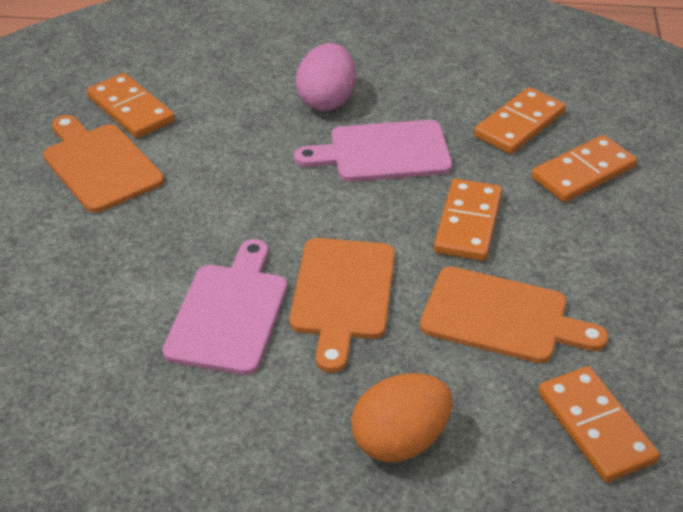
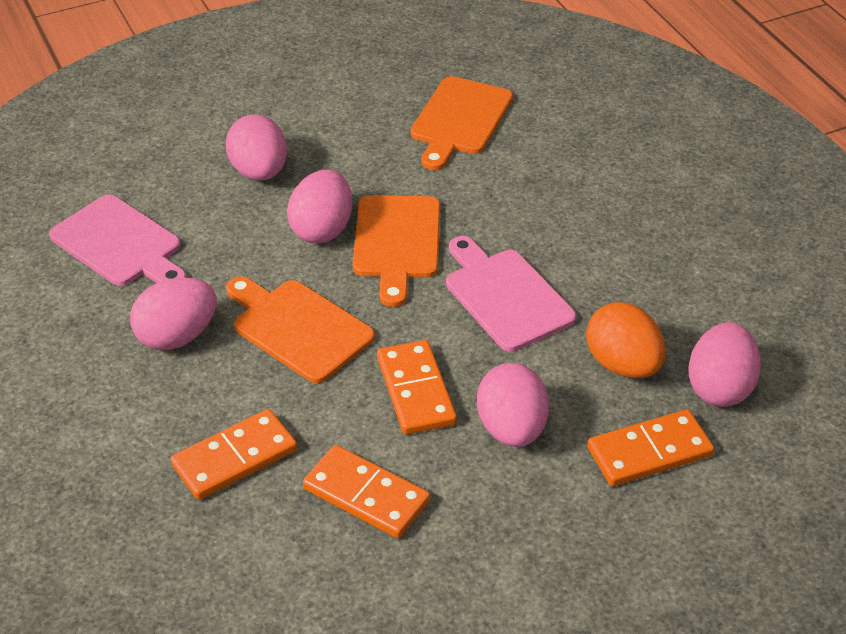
orange domino: [87,73,175,138] [434,179,502,261] [474,87,566,154] [531,135,637,202] [538,366,659,482] = 5 -> [171,409,297,500] [303,445,430,538] [377,340,457,435] [587,409,714,486] = 4
pink egg: [296,43,356,111] = 1 -> [130,277,217,350] [226,115,287,181] [287,170,352,243] [477,363,549,447] [688,322,761,407] = 5

